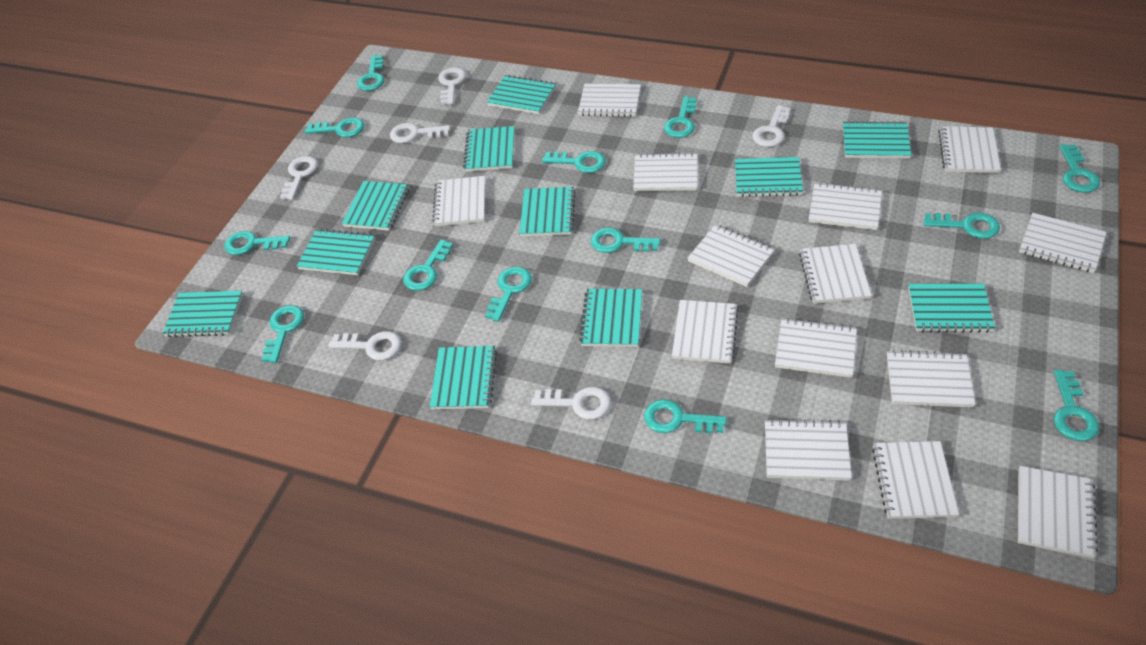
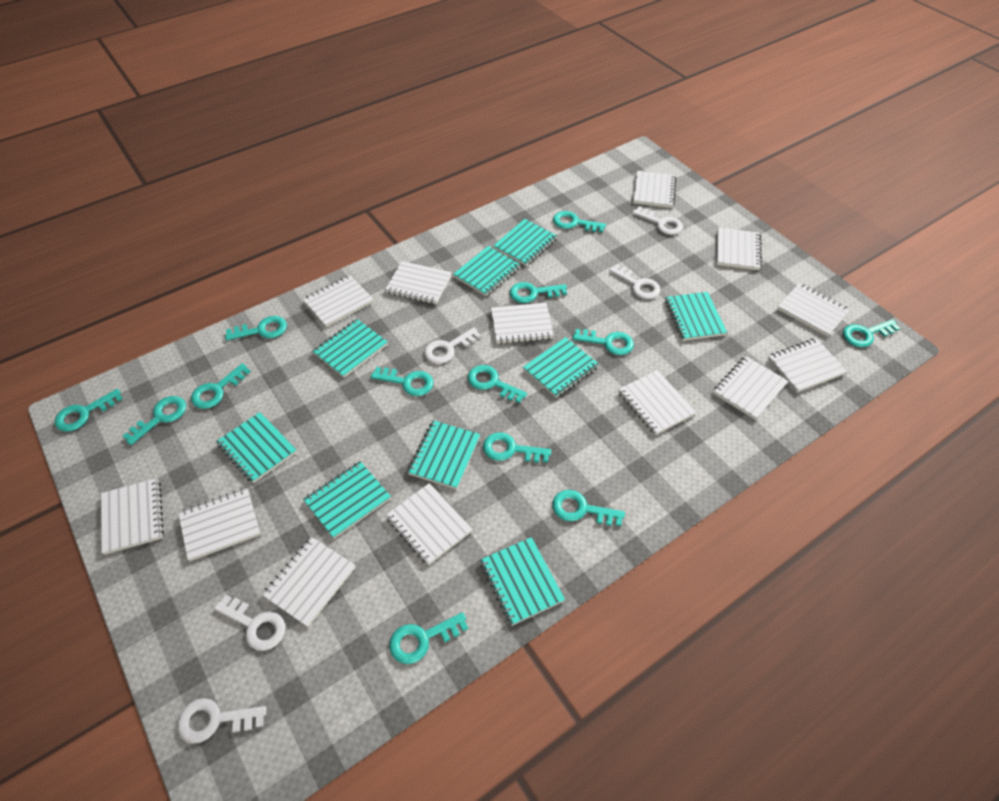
turquoise notebook: [163,291,243,337] [297,229,375,275] [342,181,409,231] [430,346,497,409] [463,126,515,172] [487,75,556,114] [519,187,576,237] [579,289,642,347] [735,157,803,197] [843,121,911,158] [908,284,995,333] = 11 -> [216,412,297,483] [303,461,391,539] [313,319,388,378] [408,420,480,489] [453,246,521,296] [480,537,565,626] [493,219,557,266] [523,337,599,398] [665,292,727,341] = 9
white key: [280,156,318,200] [329,331,401,360] [390,123,450,143] [438,68,466,105] [531,387,611,420] [752,105,790,147] = 6 -> [177,698,266,744] [214,595,286,651] [424,327,481,364] [609,264,660,299] [632,207,683,235] = 5
white notebook: [432,176,485,227] [578,84,641,117] [633,152,697,191] [672,300,739,364] [687,225,775,287] [765,419,852,481] [775,318,857,378] [799,244,872,304] [809,182,882,230] [872,441,959,519] [887,350,976,407] [938,126,1001,173] [1018,466,1098,558] [1019,213,1107,273] = 14 -> [101,478,164,555] [178,488,260,561] [262,537,356,627] [303,275,374,327] [385,261,452,304] [386,483,473,566] [491,303,554,344] [618,370,696,435] [633,171,676,208] [713,356,788,420] [717,227,762,270] [768,338,847,393] [777,283,850,337] = 13

